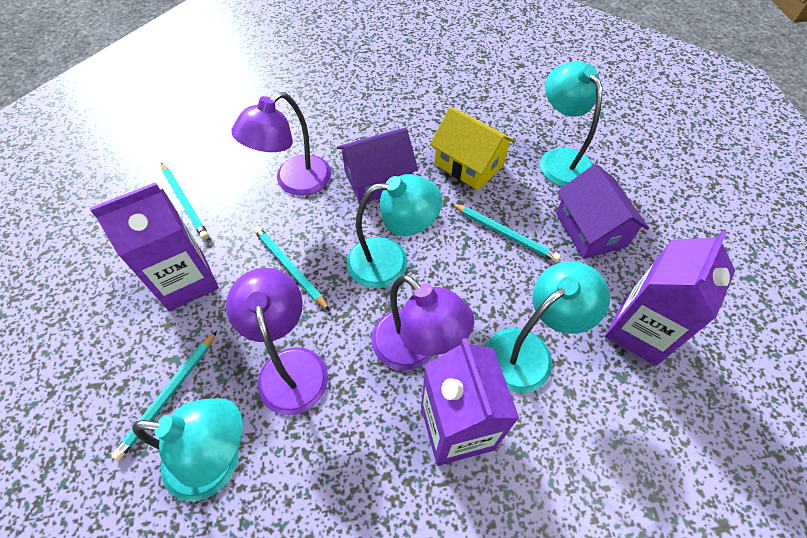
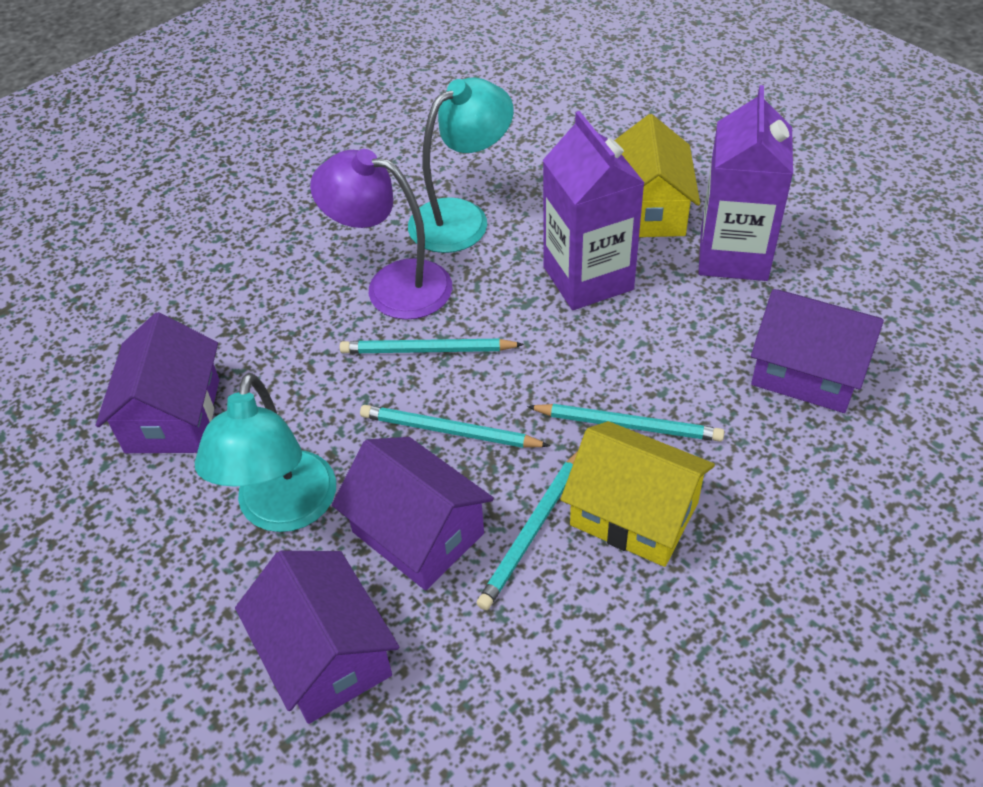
purple carton: [90,182,219,311] [421,338,519,466] [605,231,735,366] = 3 -> [543,111,645,310] [698,85,793,281] = 2
purple house: [337,128,418,204] [556,164,649,259] = 2 -> [96,312,219,453] [235,551,399,724] [332,437,494,590] [751,289,884,413] = 4
purple lamp: [226,268,328,415] [231,92,331,196] [371,275,474,371] = 3 -> [310,149,452,320] = 1
turquoise lamp: [132,398,243,501] [347,174,442,288] [485,262,610,393] [540,61,602,187] = 4 -> [195,373,336,532] [408,77,514,253] = 2
yellow house: [430,107,515,191] = 1 -> [560,421,715,567] [614,114,700,237] = 2

